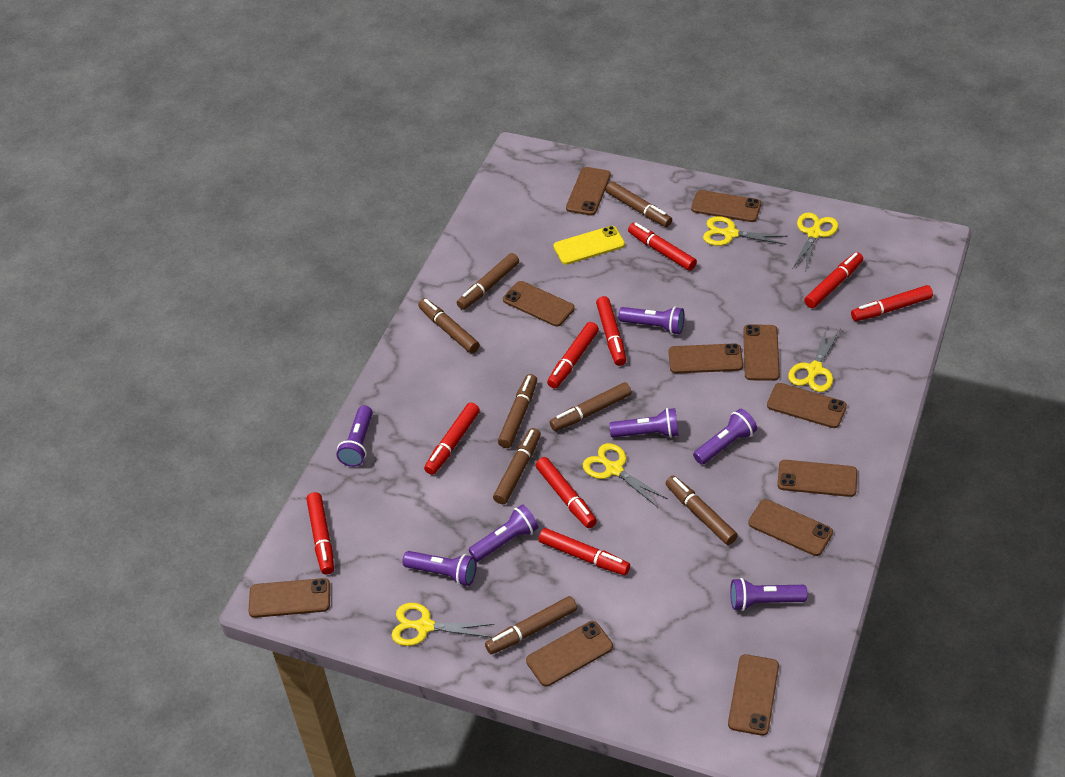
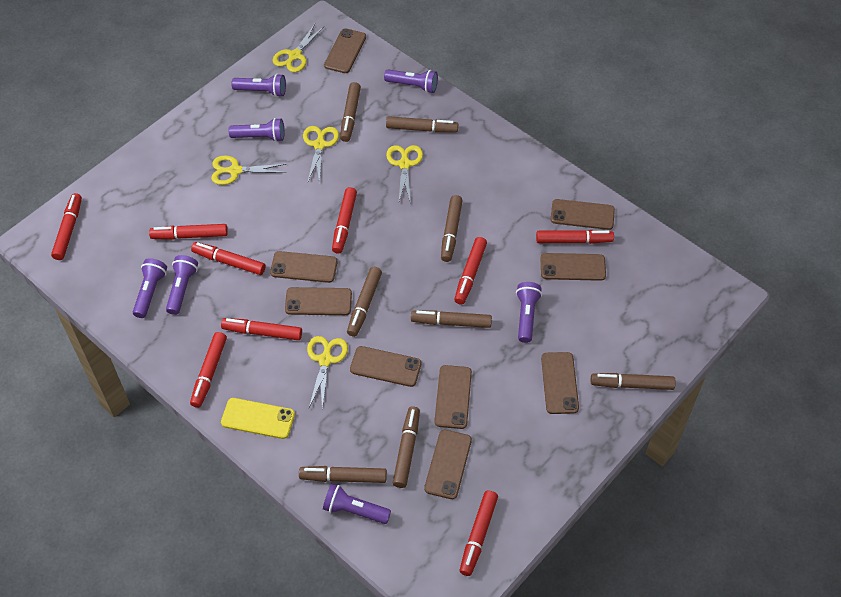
brown phone: [248,578,330,618] [503,281,575,327] [526,621,613,686] [566,167,611,215] [669,343,743,373] [691,190,761,222] [728,654,779,736] [743,324,780,381] [748,499,833,556] [767,383,847,428] [777,460,857,497] = 11 -> [270,251,338,283] [285,287,352,315] [324,28,366,73] [350,346,421,387] [424,430,472,499] [434,365,472,429] [540,253,606,281] [541,352,579,414] [551,199,615,230] = 9

